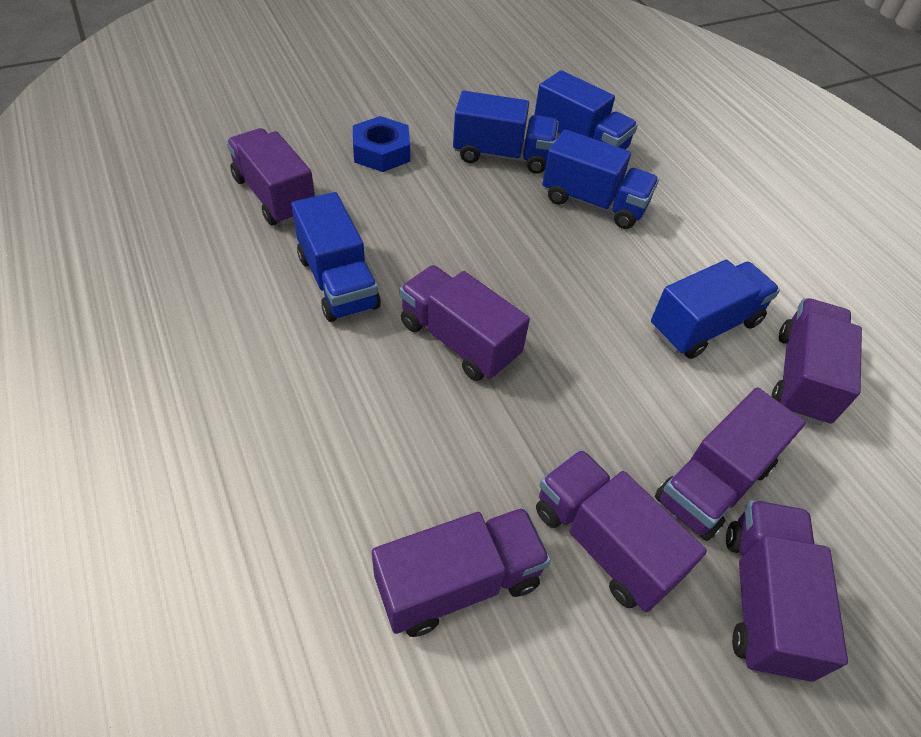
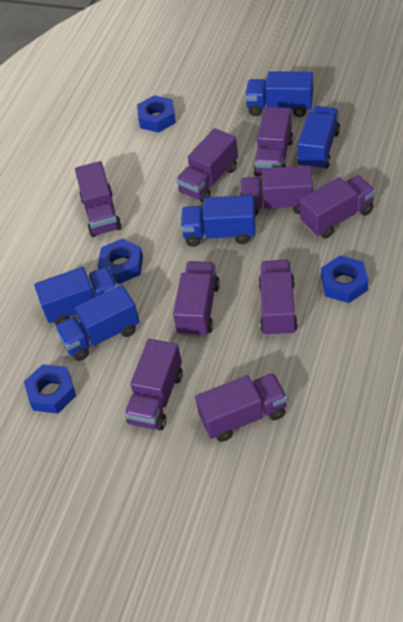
blue nut: [353,116,410,172] = 1 -> [24,364,76,414] [98,239,143,284] [137,95,176,133] [321,255,368,303] = 4
purple truck: [226,128,315,225] [372,507,551,637] [399,265,530,381] [536,449,707,612] [655,387,806,541] [726,500,848,682] [772,298,862,425] = 7 -> [75,161,122,237] [124,339,183,430] [173,261,220,337] [176,128,238,202] [195,373,287,442] [240,166,313,216] [253,107,293,176] [258,260,298,337] [300,175,375,238] = 9

